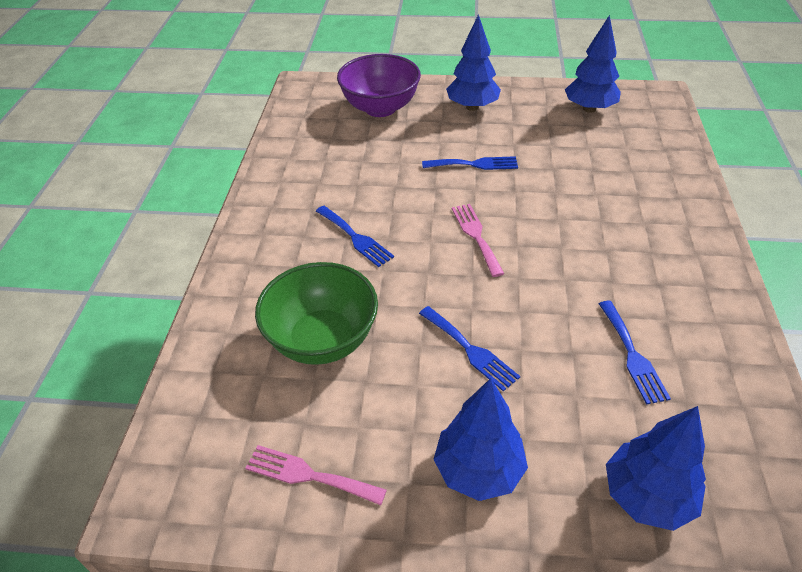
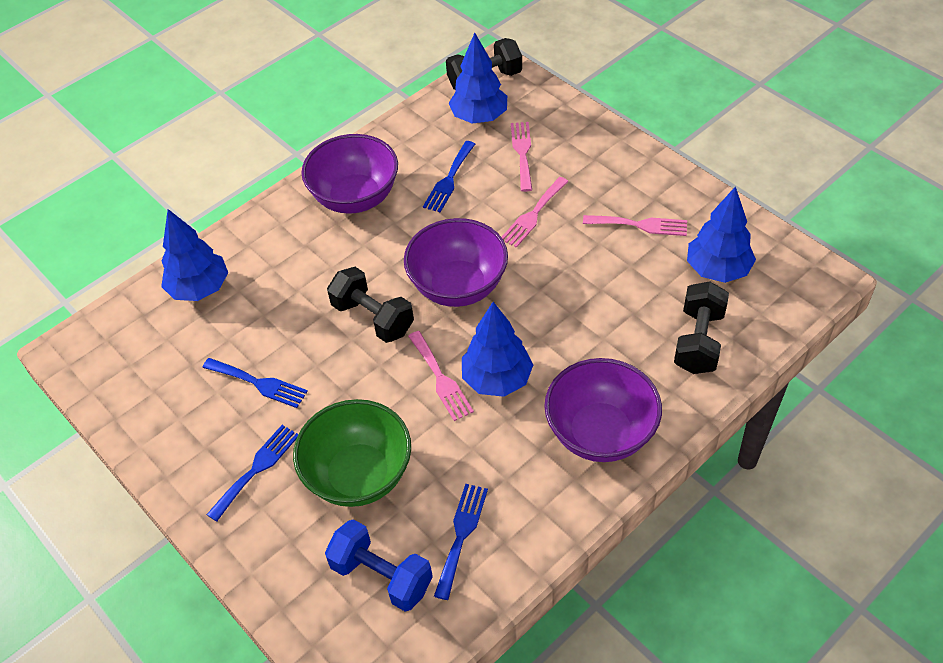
black dumbbell: none = 0 -> [327,267,414,343] [446,38,522,90] [674,281,729,374] = 3
blue dumbbell: none = 0 -> [325,519,433,611] = 1
pink fork: [245,445,387,505] [452,204,504,277] = 2 -> [408,331,474,421] [501,177,569,248] [511,122,532,192] [583,215,687,236] = 4
purple bowl: [337,54,421,117] = 1 -> [301,134,398,214] [404,218,508,307] [544,358,662,462] = 3

